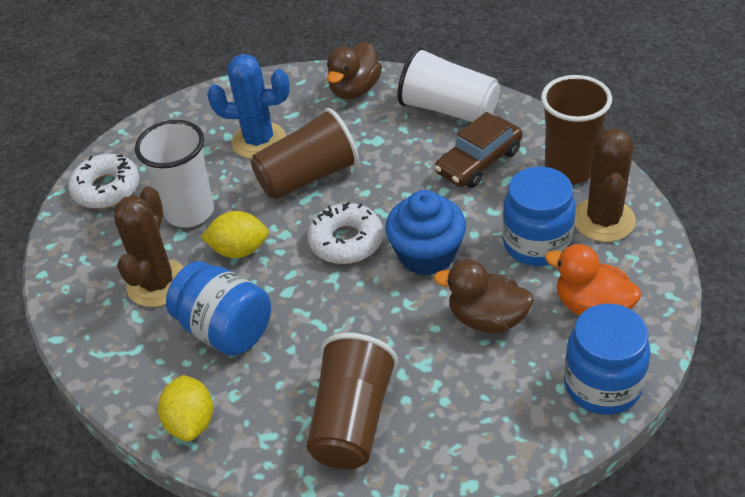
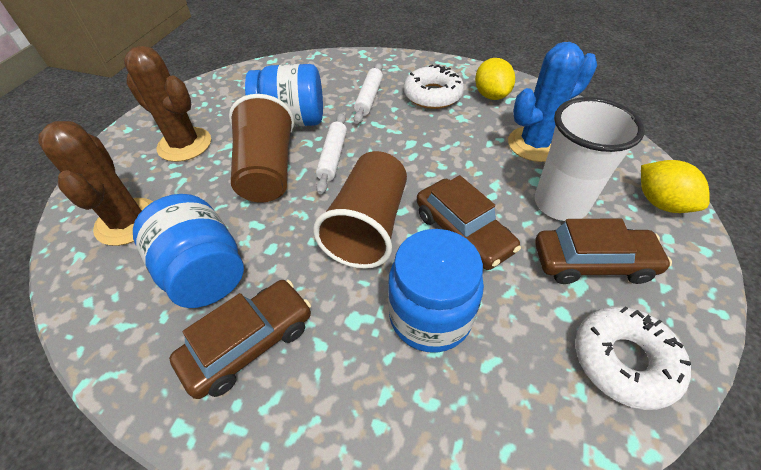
blue cupcake: [385,190,466,276] = 1 -> none = 0
brown car: [435,112,523,188] = 1 -> [169,280,311,399] [417,175,521,270] [535,218,672,284] = 3
brown cup: [251,108,359,200] [307,333,398,469] [541,75,612,184] = 3 -> [229,94,294,203] [313,151,407,269] = 2
brown duck: [327,41,382,99] [433,259,534,334] = 2 -> none = 0
orange duck: [545,244,641,316] = 1 -> none = 0
white cup: [135,120,214,228] [397,47,500,122] = 2 -> [535,97,645,221] = 1
white rolling pin: none = 0 -> [316,113,347,194] [354,63,383,124] = 2

